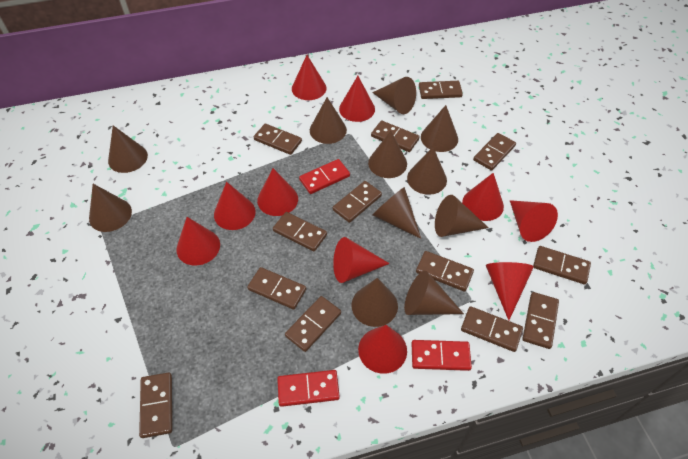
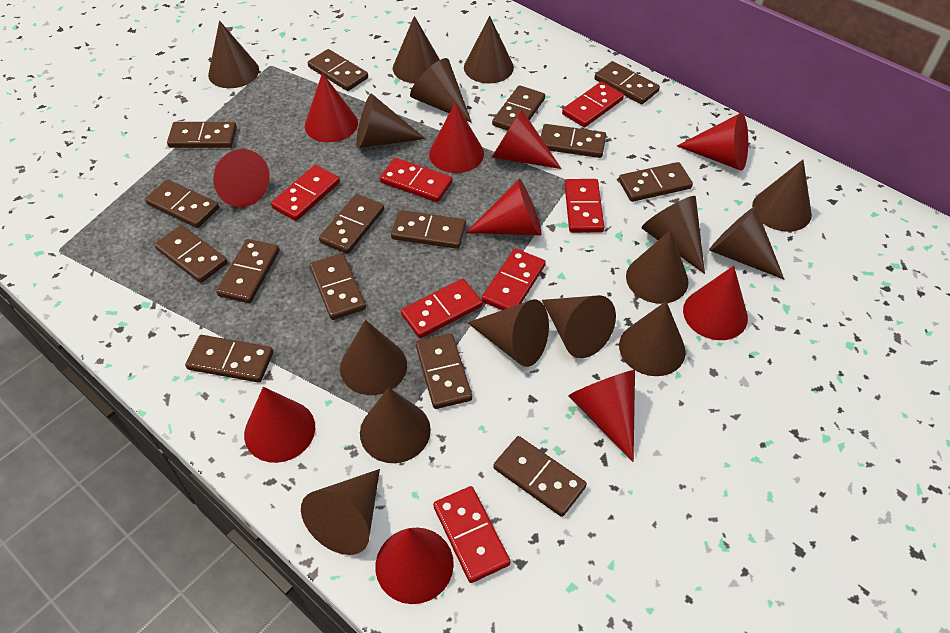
brown cone: [89,184,132,232] [108,125,148,173] [310,97,347,144] [352,278,398,327] [368,131,407,178] [372,77,416,114] [373,187,421,239] [404,271,464,315] [407,147,447,195] [421,105,458,152] [435,195,489,237] = 11 -> [208,21,259,88] [301,469,380,555] [340,320,407,395] [356,94,425,148] [360,387,431,463] [393,16,440,83] [410,58,472,123] [464,16,514,84] [468,299,549,367] [542,295,616,358] [619,301,686,376] [626,230,688,304] [641,196,705,274] [709,206,784,279] [752,160,812,232] = 15
brown domino: [139,373,172,438] [247,267,306,310] [254,124,302,155] [273,212,327,251] [285,296,341,352] [333,181,382,223] [371,120,420,152] [416,251,474,292] [419,81,463,99] [461,306,523,352] [473,133,516,171] [522,292,559,349] [533,246,591,284] = 13 -> [145,179,219,228] [154,225,228,283] [167,122,237,148] [185,335,273,383] [216,239,279,303] [308,49,368,91] [310,253,366,320] [319,194,384,254] [391,210,466,249] [416,334,472,409] [492,85,545,131] [493,436,587,517] [541,124,606,158] [594,61,660,104] [619,162,693,202] = 15
red domino: [277,370,340,407] [299,159,350,194] [411,340,472,371] = 3 -> [271,165,340,221] [380,158,452,202] [401,279,483,338] [433,486,511,583] [482,249,546,310] [562,81,624,127] [564,179,604,233] = 7

